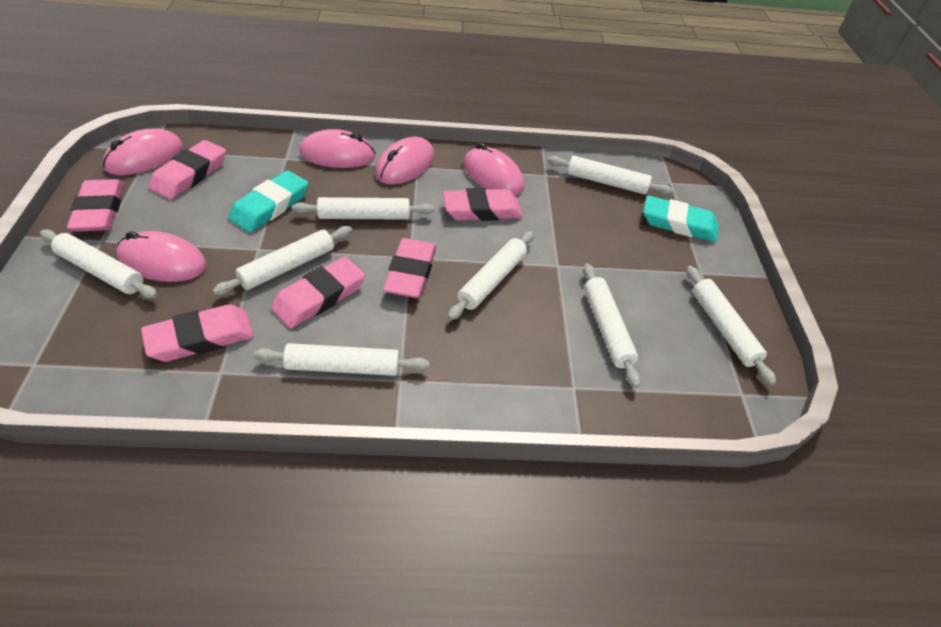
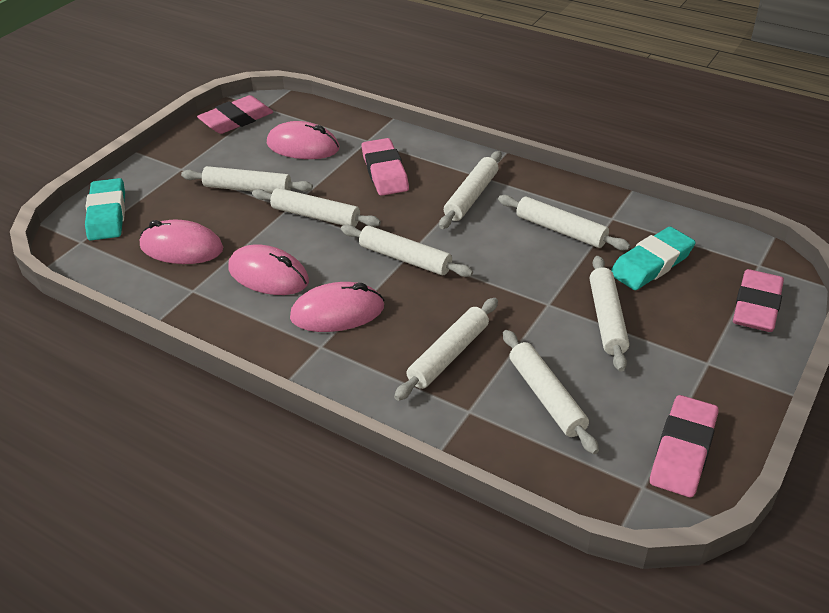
pink eraser: [67,179,124,232] [141,304,254,362] [149,140,226,199] [271,257,365,328] [383,238,436,298] [443,188,523,221] = 6 -> [197,95,273,134] [361,138,409,196] [650,395,719,497] [733,269,784,332] = 4
pink mouse: [102,129,183,175] [117,231,207,282] [300,129,376,168] [375,137,434,185] [463,143,524,195] = 5 -> [140,220,223,264] [228,244,309,295] [267,121,340,159] [290,282,384,332] = 4

